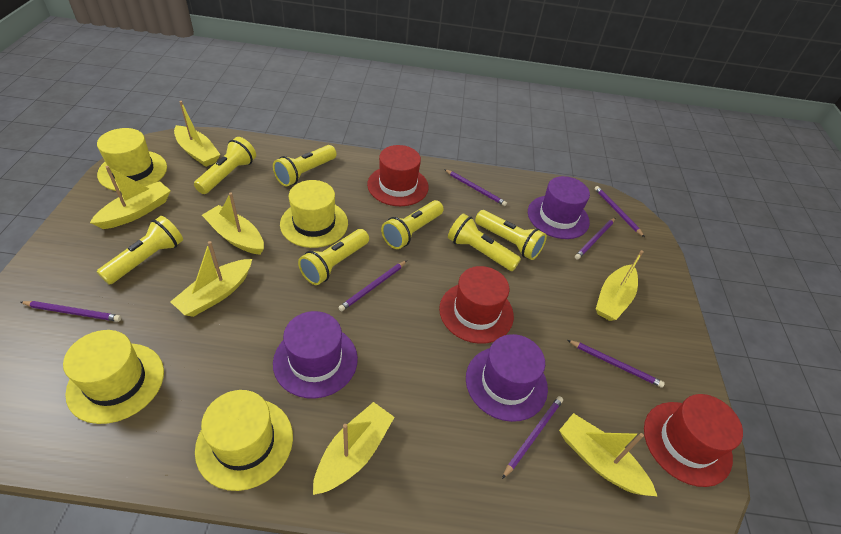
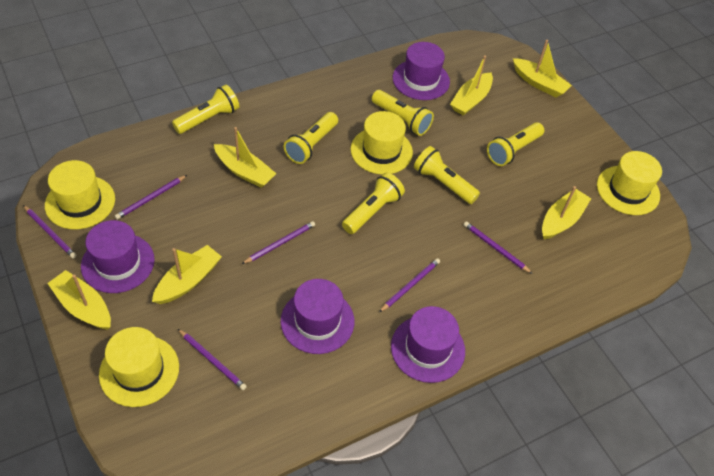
purple hat: [273,311,358,399] [466,334,548,422] [528,176,590,239] = 3 -> [81,220,155,293] [281,279,354,354] [391,306,465,383] [393,42,450,100] = 4
purple pencil: [20,301,121,322] [338,261,407,311] [444,169,507,206] [502,396,563,479] [568,340,665,388] [575,218,615,260] [595,186,645,237] = 7 -> [23,205,76,258] [115,175,187,220] [178,329,247,390] [242,221,315,264] [379,258,440,312] [464,221,532,274] = 6
red hat: [367,145,429,206] [439,266,514,344] [644,394,743,487] = 3 -> none = 0
yellow boat: [90,166,171,229] [170,241,252,317] [174,101,220,167] [202,192,264,255] [313,402,395,495] [559,413,657,496] [596,250,644,321] = 7 -> [47,270,111,330] [152,245,222,304] [214,127,276,188] [450,55,493,116] [513,40,572,97] [542,186,591,239] = 6
yellow flashlight: [97,216,183,285] [194,137,256,194] [273,145,337,186] [298,229,369,285] [381,200,444,249] [448,213,521,271] [475,210,547,260] = 7 -> [172,85,239,134] [284,112,338,164] [342,173,405,234] [372,90,434,136] [414,146,480,204] [487,122,544,166] = 6

